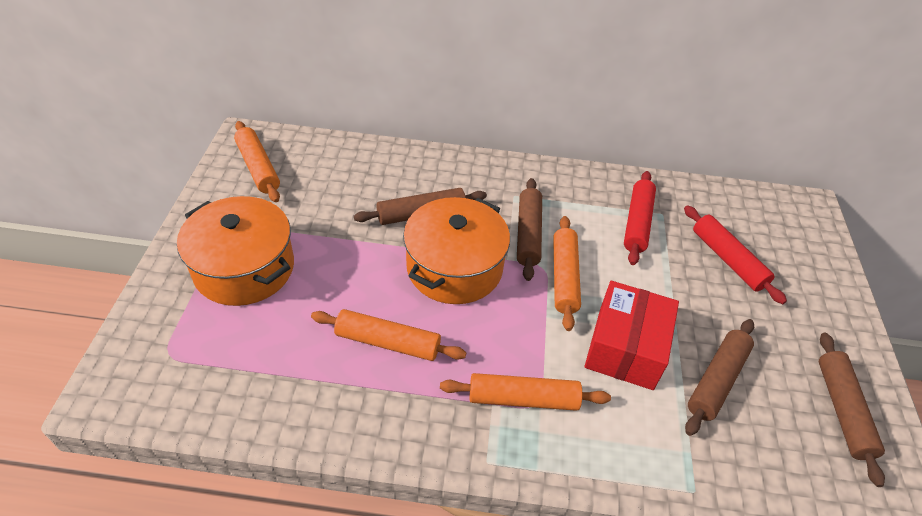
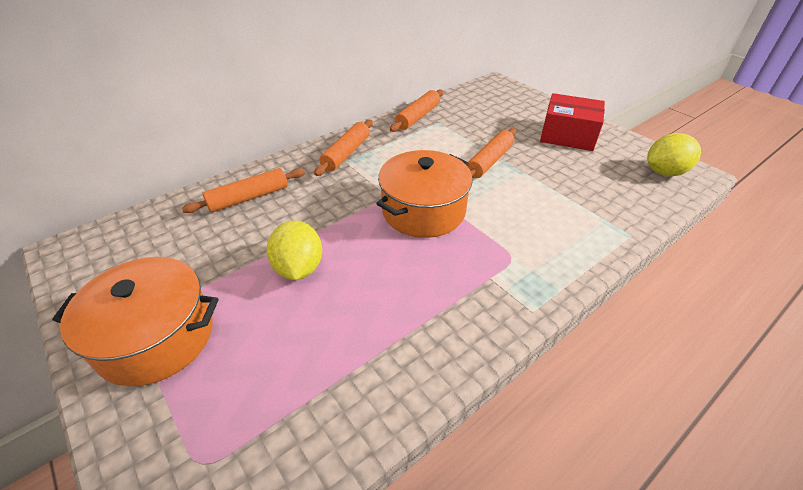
brown rolling pin: [354,188,487,225] [517,178,542,281] [685,319,754,436] [819,333,885,487] = 4 -> none = 0
red rolling pin: [624,171,656,265] [684,205,787,304] = 2 -> none = 0
yellow lemon: none = 0 -> [266,221,322,280] [647,133,701,176] = 2

